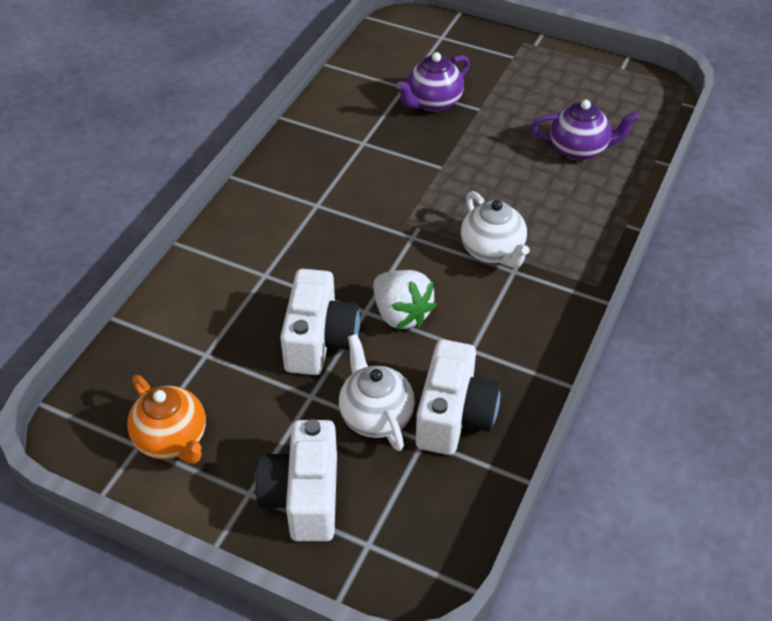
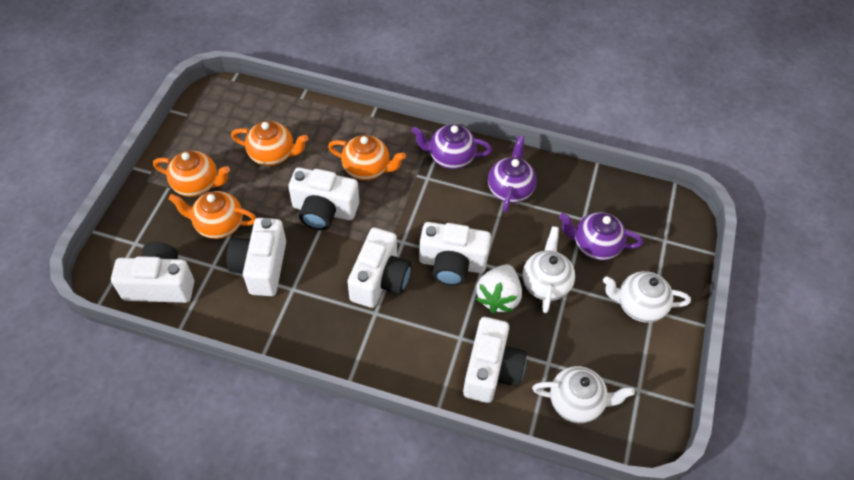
orange teapot: [127,375,206,464] = 1 -> [153,151,230,197] [169,191,257,239] [231,121,308,166] [328,135,406,180] = 4
purple teapot: [396,52,470,112] [531,100,639,161] = 2 -> [412,124,492,169] [488,136,537,212] [559,212,643,260] = 3
white camera: [255,419,337,542] [280,269,360,375] [416,339,500,455] = 3 -> [111,242,194,303] [226,218,286,296] [288,167,359,230] [348,228,411,308] [419,222,491,286] [463,317,527,403] = 6
white teapot: [339,334,415,451] [461,191,530,268] = 2 -> [523,226,575,313] [532,366,635,423] [603,271,691,323] = 3

